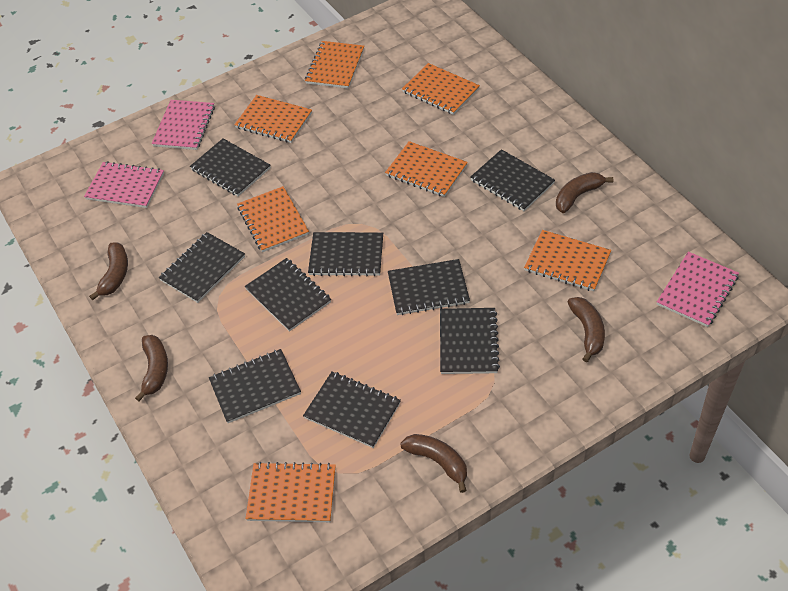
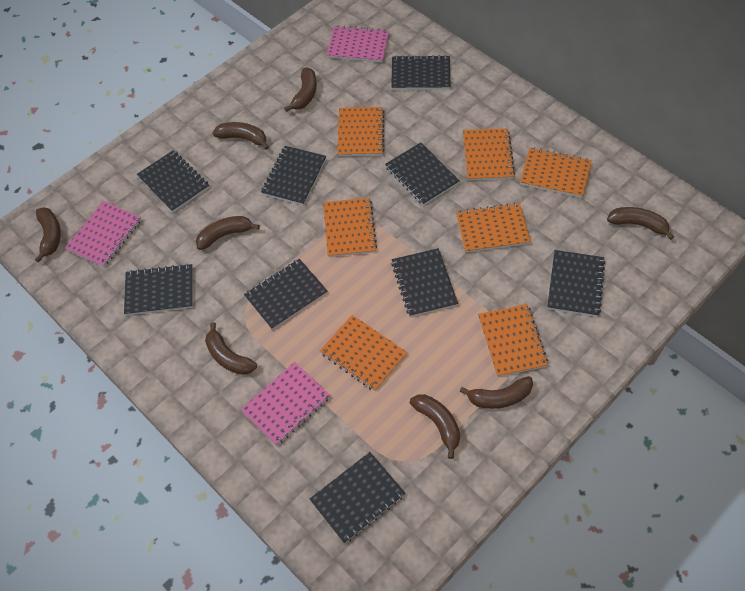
brown banana: [89,243,128,300] [135,335,168,401] [400,434,467,493] [556,172,613,213] [568,297,605,363] = 5 -> [35,207,61,262] [196,216,260,250] [205,322,257,375] [213,122,269,150] [284,68,317,112] [410,394,460,459] [459,376,533,409] [607,207,674,240] = 8

